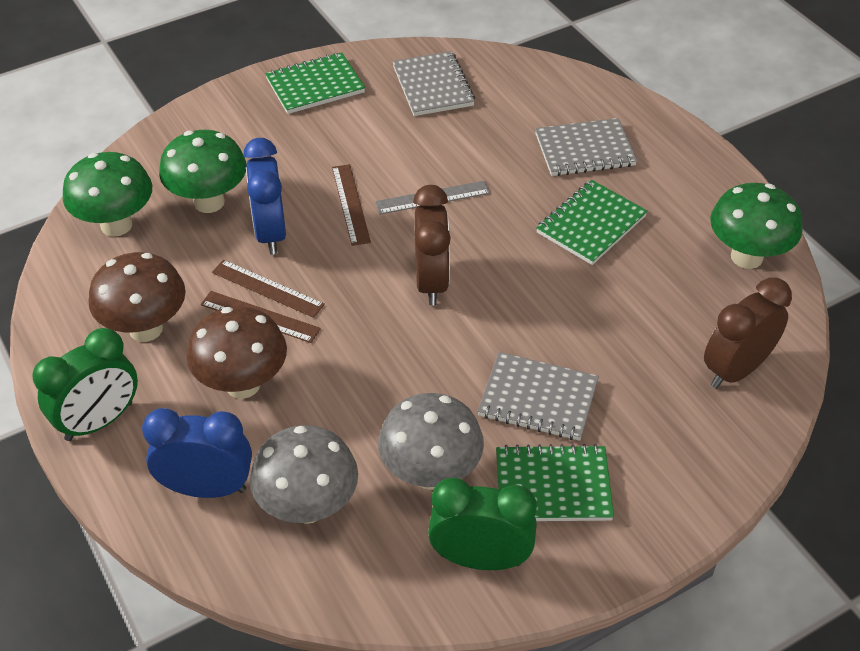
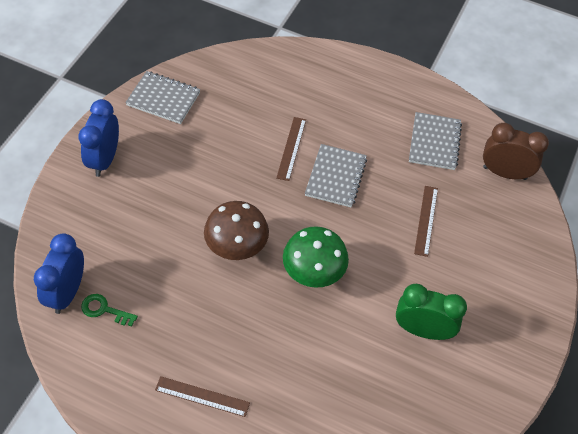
brown clock: [413,185,451,305] [704,278,792,388] = 2 -> [483,123,549,180] = 1
brown mushroom: [89,252,186,342] [187,306,287,399] = 2 -> [204,201,269,260] = 1
green clock: [32,328,138,441] [428,478,537,570] = 2 -> [396,284,467,340] = 1
green key: none = 0 -> [81,294,138,327] = 1
green mushroom: [63,152,152,237] [159,130,247,213] [710,183,803,269] = 3 -> [283,227,349,288] = 1
green notebook: [265,52,365,114] [496,444,614,521] [536,180,648,265] = 3 -> none = 0
grey mushroom: [250,425,358,524] [378,393,484,490] = 2 -> none = 0
grey ruler: [375,181,490,215] = 1 -> none = 0

